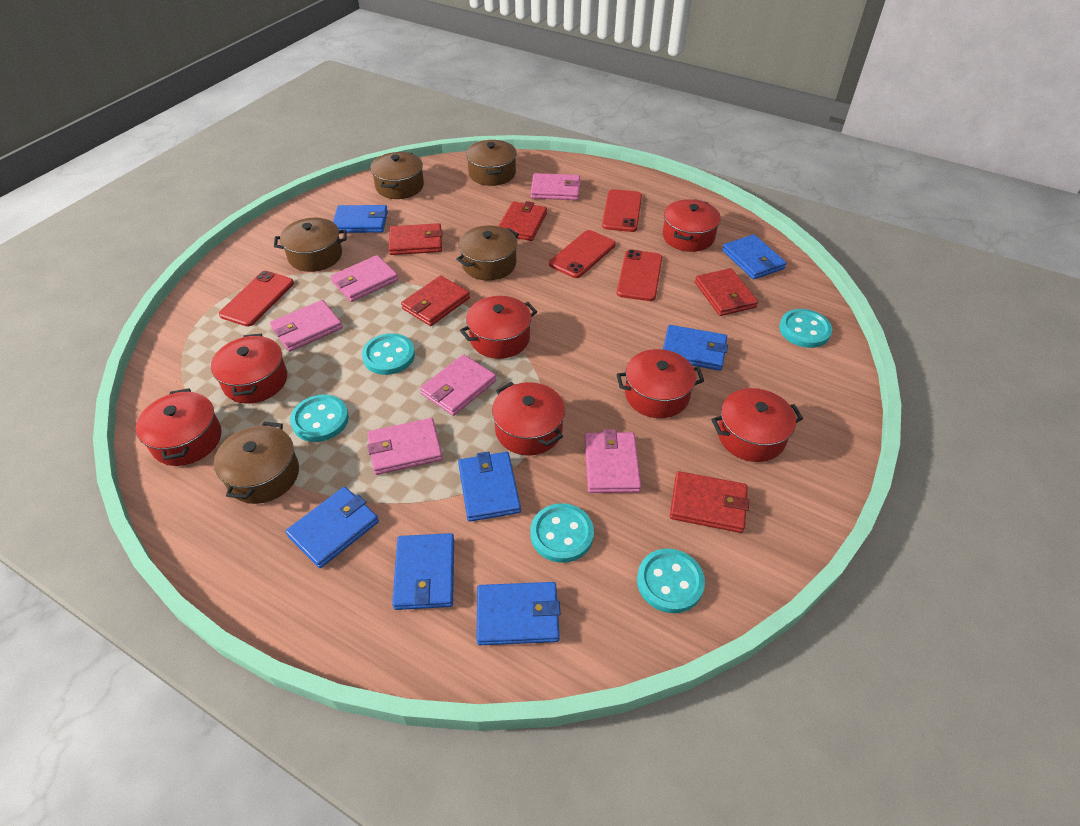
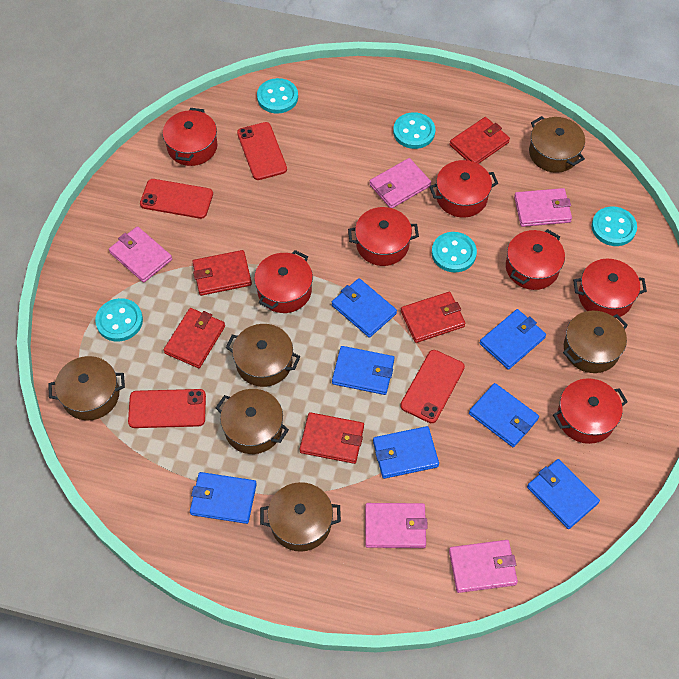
brown pot: [214,422,299,504] [274,218,347,272] [370,152,424,199] [456,225,519,281] [466,140,517,186] = 5 -> [48,356,125,421] [216,389,289,454] [226,324,300,387] [260,482,341,552] [529,116,585,173] [563,311,628,373] = 6
pink wallet: [270,300,343,352] [330,255,399,302] [367,418,443,475] [420,354,496,416] [531,173,581,200] [584,429,641,493] = 6 -> [109,226,172,283] [365,503,428,548] [369,158,431,208] [449,540,518,593] [514,188,572,227] = 5

